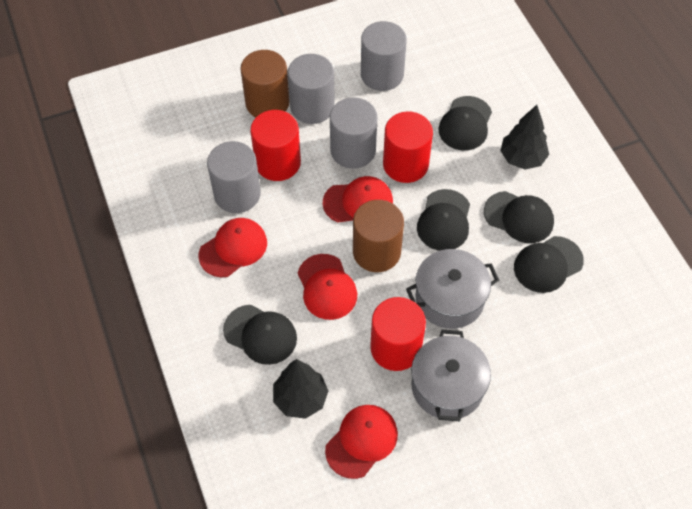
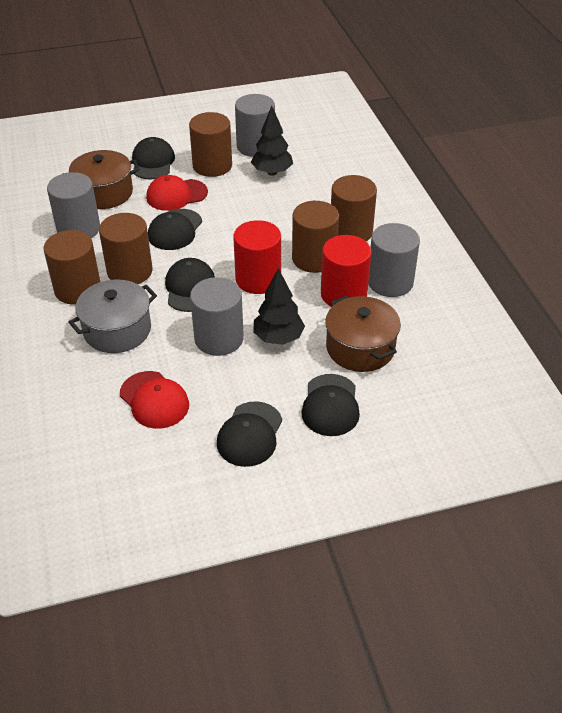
brown cylinder: [240,50,290,117] [353,200,404,272] = 2 -> [43,230,100,305] [99,213,153,284] [189,112,232,177] [292,201,339,273] [331,175,377,241] = 5
brown pot: none = 0 -> [62,150,140,209] [325,296,401,372] = 2
grey pot: [406,249,499,329] [411,330,491,421] = 2 -> [69,280,157,353] = 1
red cap: [198,218,267,277] [298,254,357,320] [323,176,393,222] [325,405,398,479] = 4 -> [120,371,189,429] [146,175,208,211] = 2
red cylinder: [250,110,301,181] [370,297,426,371] [383,111,433,183] = 3 -> [233,220,281,294] [321,235,371,307] = 2

